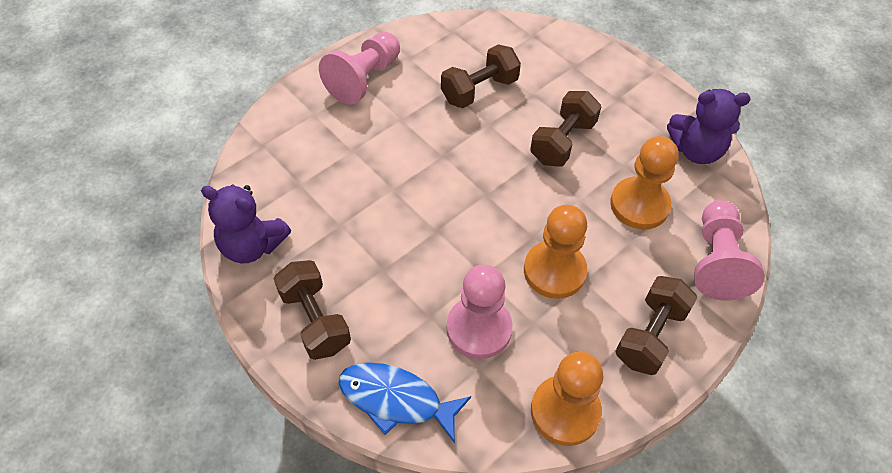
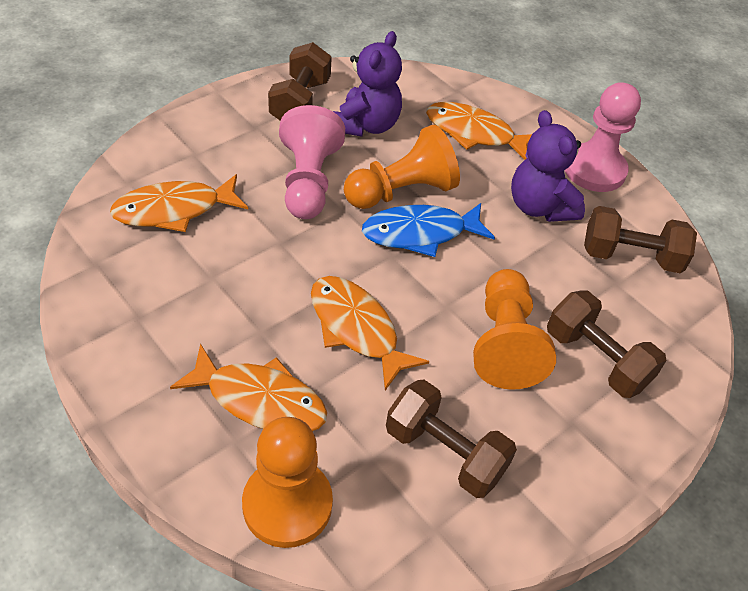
orange fish: none = 0 -> [110,174,248,232] [170,344,327,431] [311,276,429,391] [426,102,532,160] = 4
pink pawn: [319,32,400,104] [447,265,513,359] [694,200,764,300] = 3 -> [279,105,345,219] [565,82,641,192] = 2

